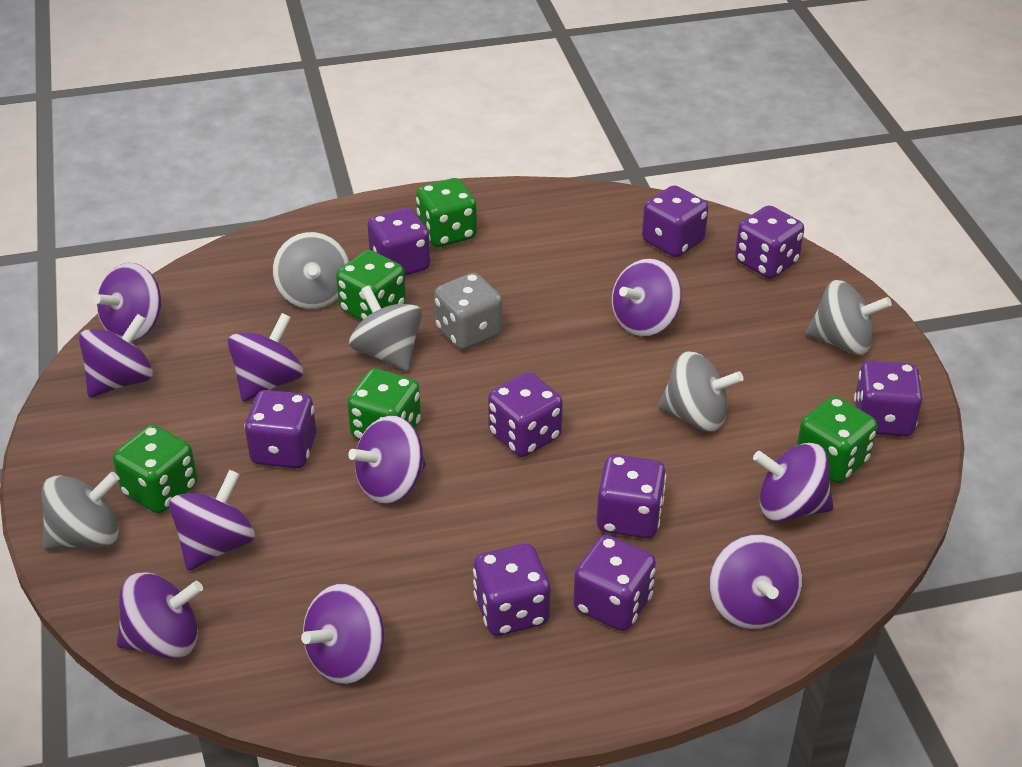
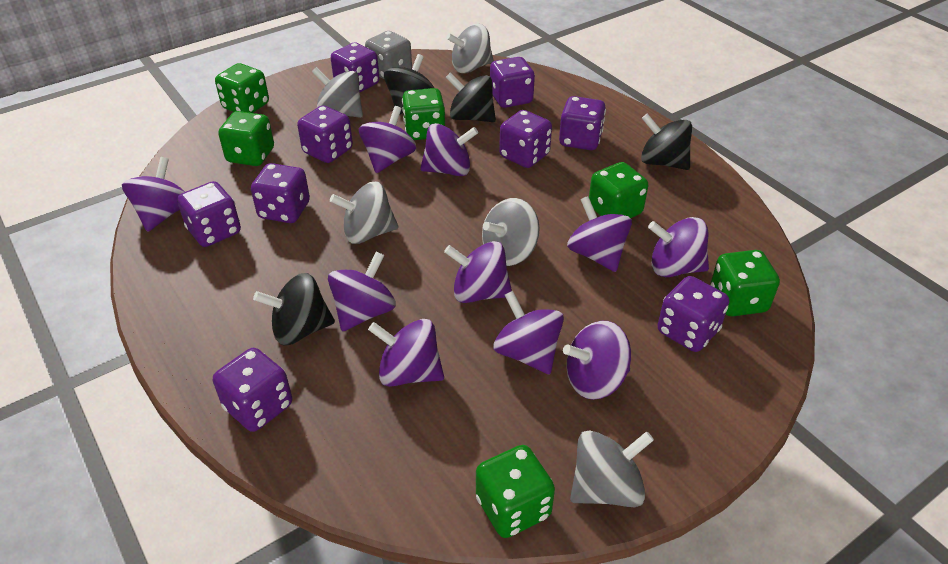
black spinning top: none = 0 -> [253,273,335,345] [384,54,434,114] [445,73,496,122] [641,113,692,170] = 4
green dice: [113,425,198,513] [336,250,406,321] [347,368,421,440] [416,178,477,247] [797,396,877,483] = 5 -> [215,63,269,113] [218,111,274,166] [402,88,445,140] [476,445,555,538] [589,162,648,218] [710,250,780,317] = 6

